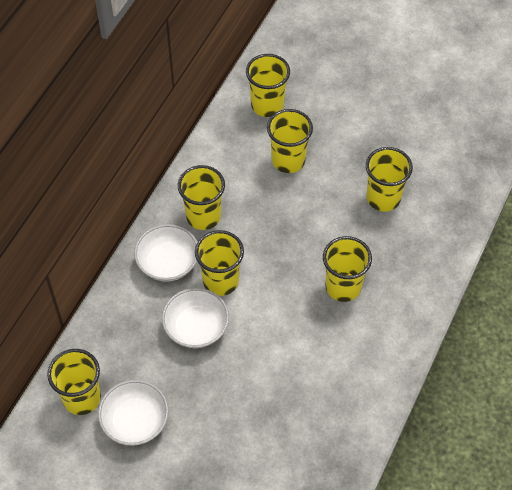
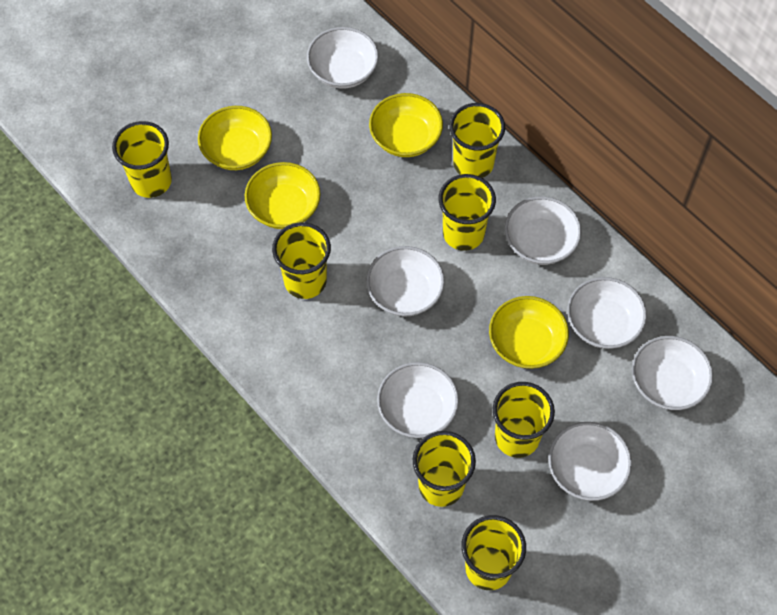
white bowl: [98,380,169,446] [134,224,197,282] [162,288,229,348] = 3 -> [307,27,379,89] [366,246,445,316] [377,362,459,438] [505,196,582,265] [548,422,632,501] [567,277,647,349] [632,336,713,410] = 7
yellow bowl: none = 0 -> [198,106,272,170] [245,162,321,229] [369,93,443,157] [489,296,569,369] = 4

